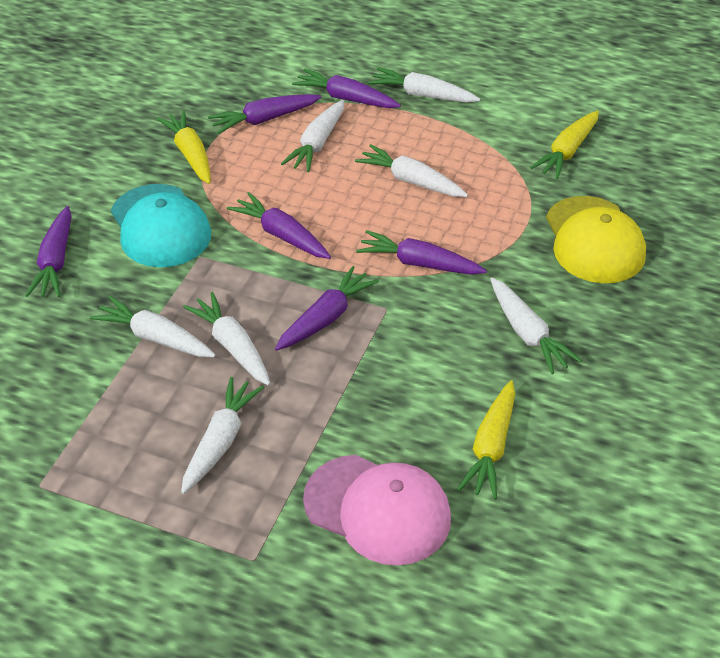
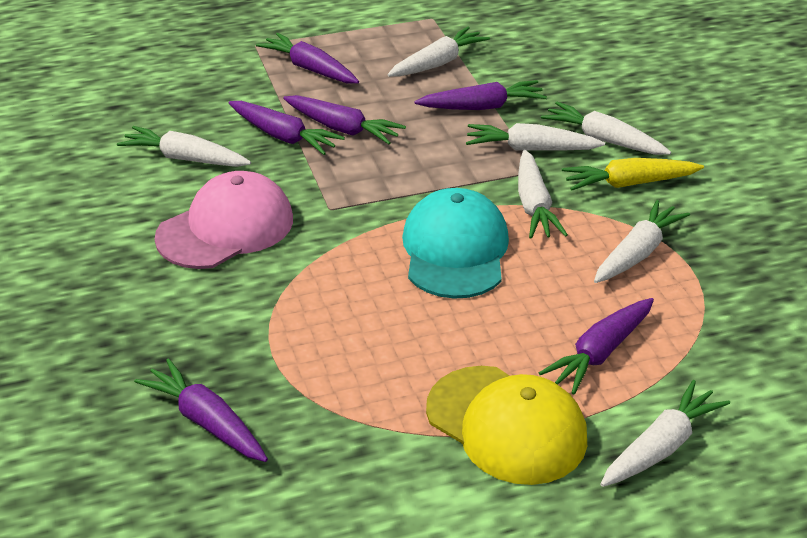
yellow carrot: [156,110,211,184] [458,380,515,499] [530,111,599,179] = 3 -> [562,158,704,191] = 1

